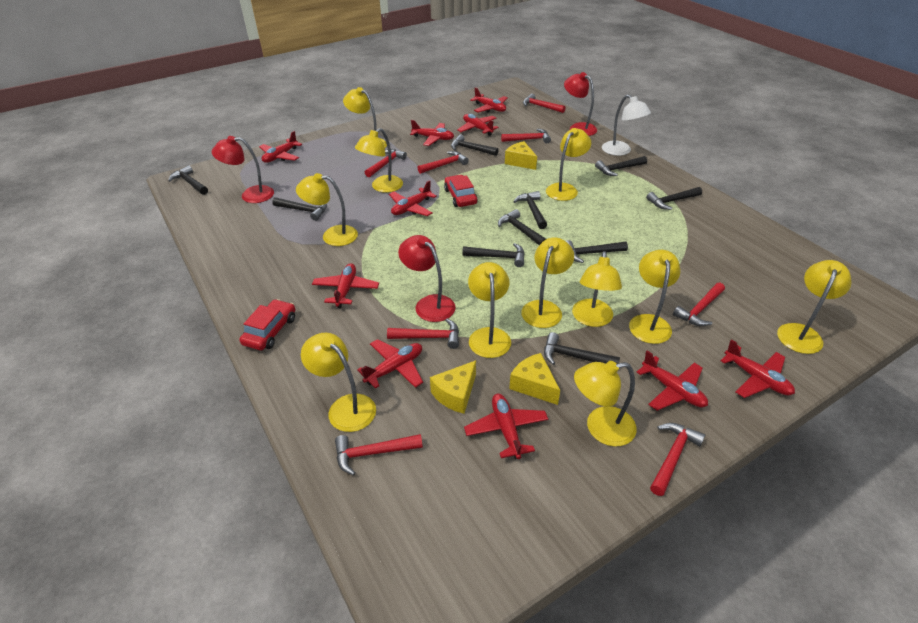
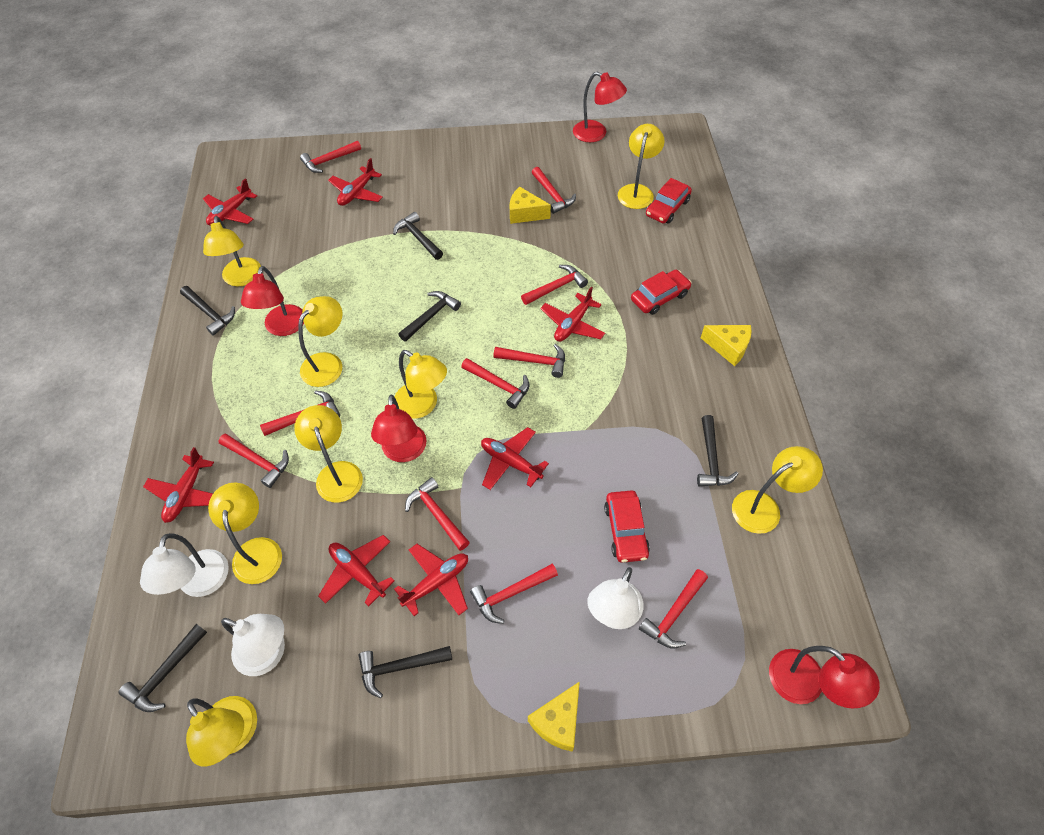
black hammer: [168,165,208,195] [272,197,327,221] [451,134,498,156] [462,243,525,267] [498,209,546,245] [513,191,547,229] [544,332,620,365] [566,240,628,263] [595,156,647,176] [646,187,702,210] = 10 -> [119,624,207,712] [180,286,235,336] [359,646,452,698] [393,212,443,260] [398,291,461,342] [697,415,738,486] = 6
red car: [239,299,295,350] [444,175,478,207] = 2 -> [604,490,650,563] [631,270,692,315] [646,178,692,224] = 3
red hammer: [335,434,423,475] [364,149,407,177] [387,319,459,349] [418,151,469,174] [501,128,551,143] [523,94,565,113] [650,423,705,496] [673,283,725,326] = 8 -> [218,434,289,488] [260,390,340,436] [300,141,361,173] [405,477,470,551] [461,358,530,409] [470,564,558,624] [493,344,565,378] [521,265,588,305] [532,167,576,214] [639,569,708,648] = 10
red lamp: [212,136,274,203] [398,235,456,322] [564,72,597,136] = 3 -> [241,266,304,336] [371,395,427,462] [573,72,627,142] [769,646,880,708] = 4
red plane: [259,131,302,163] [312,263,379,308] [357,339,423,389] [389,180,437,216] [410,120,454,146] [457,114,499,136] [464,394,548,459] [470,87,508,112] [636,350,708,411] [720,339,795,398] = 10 -> [143,447,214,523] [203,178,257,226] [318,535,395,606] [328,158,383,206] [394,544,468,616] [481,427,549,490] [541,287,605,342] = 7
white lamp: [602,95,651,156] = 1 -> [140,533,229,597] [221,614,285,676] [587,567,643,629] = 3
yellow lamp: [296,173,358,246] [301,333,376,432] [343,87,387,148] [355,128,403,193] [468,262,511,358] [521,237,574,328] [546,128,591,201] [572,251,622,327] [574,361,637,447] [629,250,681,344] [777,260,852,354] = 11 -> [186,696,257,766] [203,216,261,287] [208,482,282,584] [294,405,363,502] [298,296,342,387] [395,350,447,419] [618,124,665,209] [732,446,823,534] = 8

